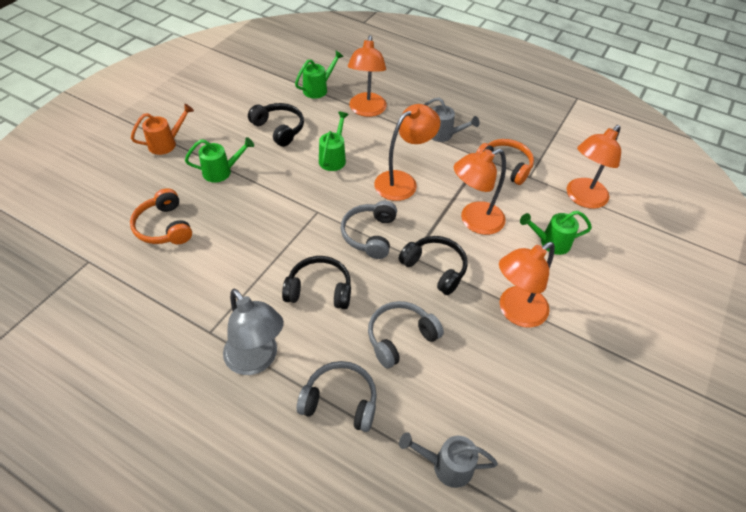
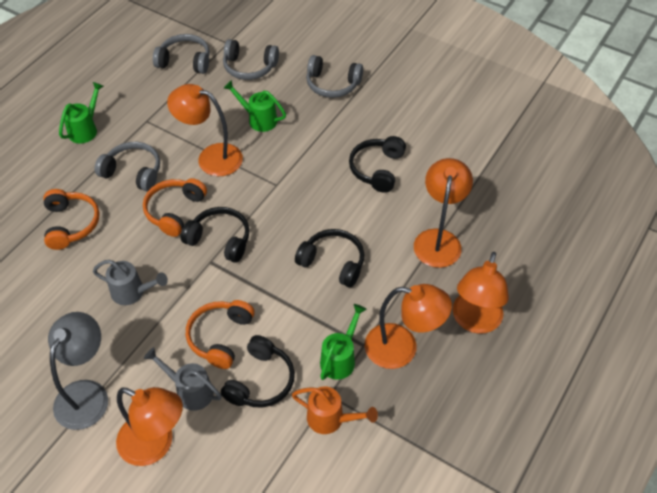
black headphones: [248,103,304,147] [282,256,351,309] [399,236,467,295] = 3 -> [181,207,250,263] [221,335,295,408] [295,229,365,288] [349,136,406,193] = 4
green watering can: [185,137,254,183] [295,51,344,99] [319,111,349,171] [520,211,592,255] = 4 -> [59,82,104,144] [223,80,286,132] [320,304,367,380] = 3
grey headphones: [297,361,377,432] [341,201,397,259] [368,301,444,369] = 3 -> [95,142,160,191] [153,34,210,74] [223,39,279,80] [306,55,363,98] = 4
orange headphones: [130,188,192,244] [476,139,534,185] = 2 -> [43,189,100,250] [143,178,207,237] [186,300,255,369] = 3

